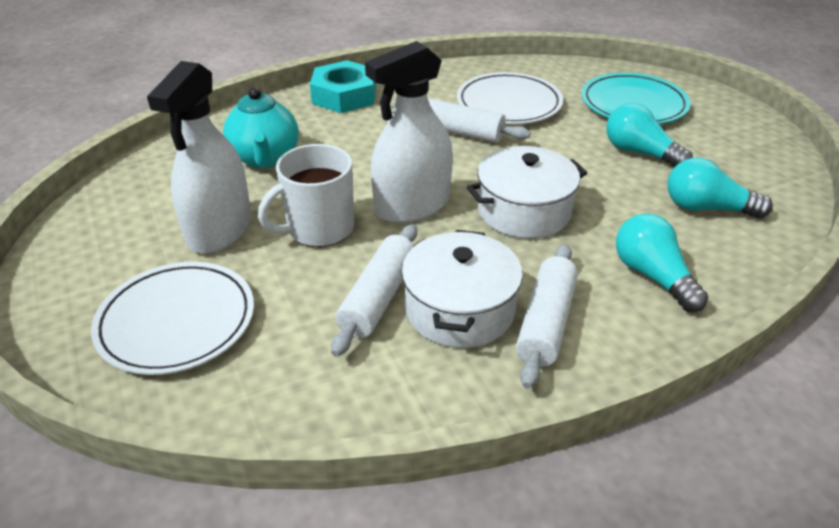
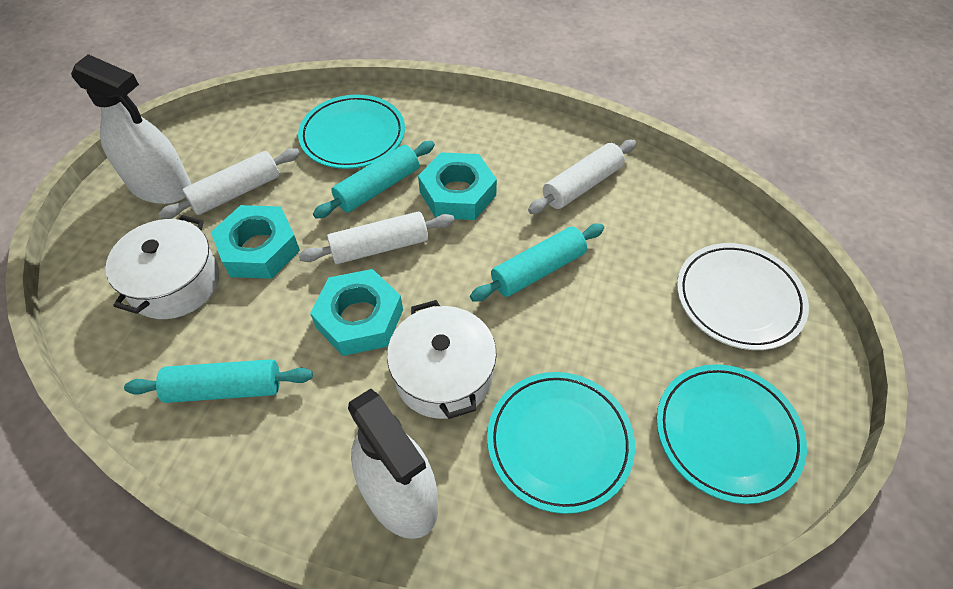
turquoise light bulb: [606,103,693,167] [616,213,708,312] [667,158,773,218] = 3 -> none = 0
turquoise nut: [310,60,376,113] = 1 -> [211,205,300,279] [310,269,403,356] [418,152,497,220] = 3
turquoise plate: [582,73,691,124] = 1 -> [298,94,405,169] [487,372,635,514] [657,364,807,504] = 3
turquoise rolling pin: none = 0 -> [124,359,313,403] [313,141,435,219] [470,224,604,301] = 3
turquoise teapot: [223,88,299,168] = 1 -> none = 0
white mug: [258,144,354,247] = 1 -> none = 0
white plate: [91,262,254,375] [457,72,563,124] = 2 -> [677,243,809,350] = 1

